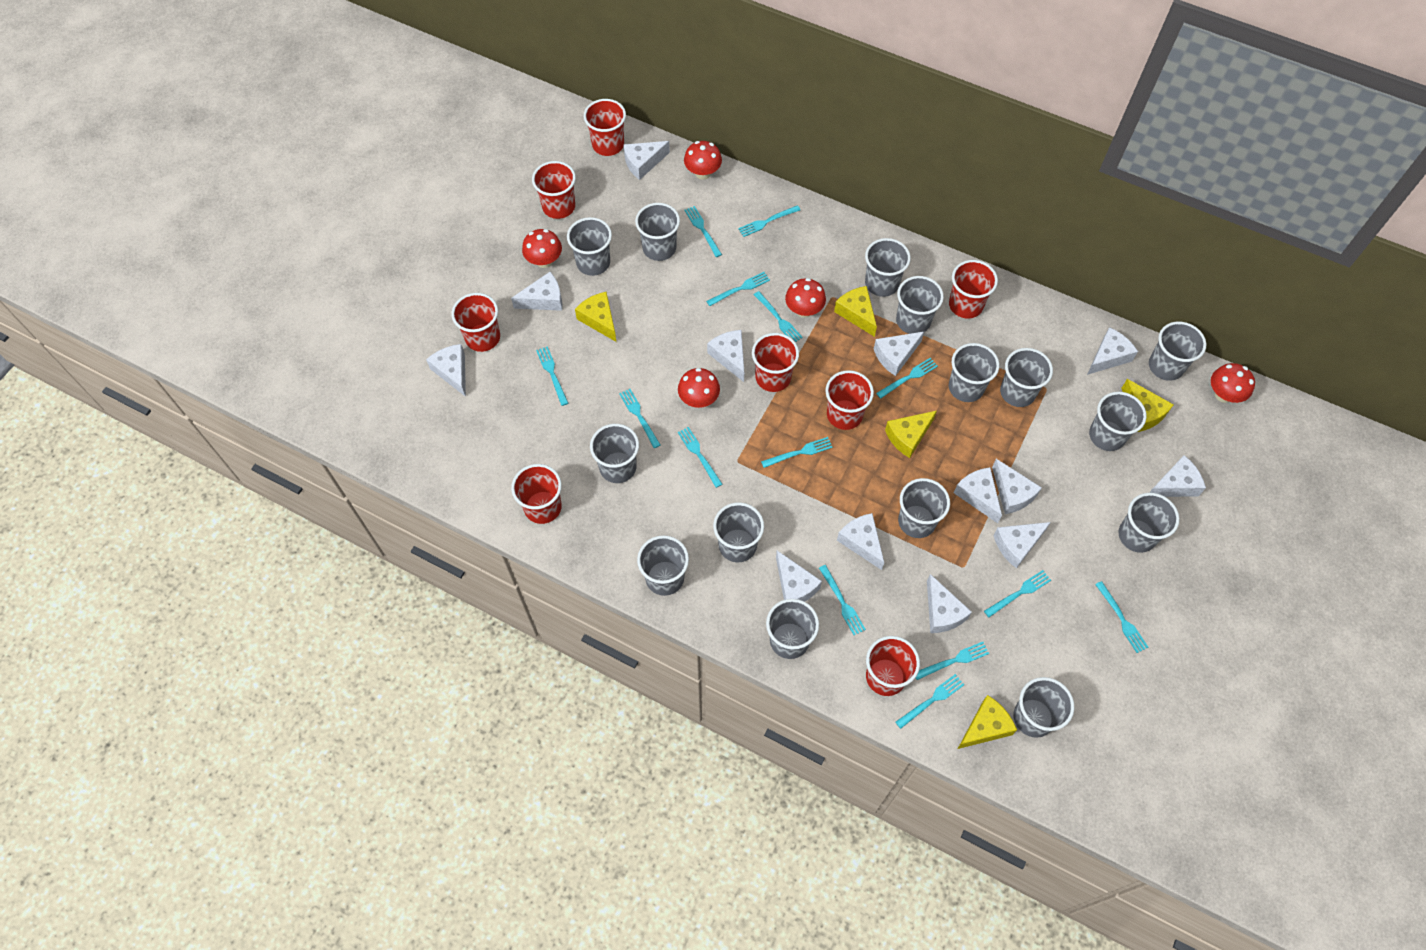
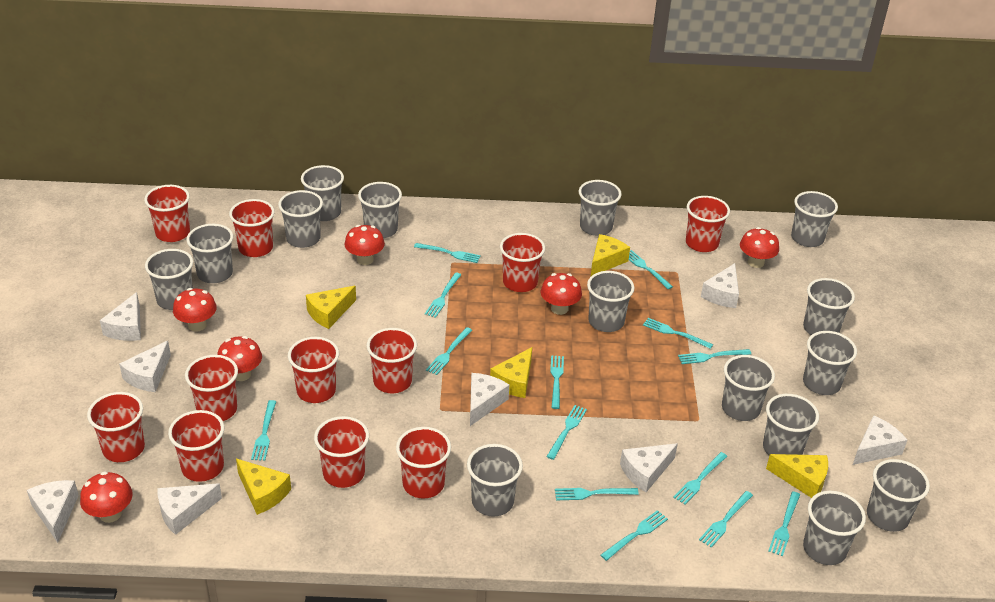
red cup: [451,293,500,352] [511,464,562,524] [532,161,576,219] [584,99,626,156] [752,333,799,392] [825,370,874,430] [866,636,920,696] [949,260,998,318] = 8 -> [87,392,145,462] [144,185,190,242] [168,410,224,482] [185,355,238,421] [229,199,275,257] [288,337,339,403] [314,416,369,488] [366,328,417,393] [396,427,451,499] [500,233,545,292] [686,196,730,252] = 11
red mushroom: [522,229,562,268] [678,368,720,408] [684,141,722,180] [785,278,826,318] [1211,363,1255,403] = 5 -> [80,471,133,523] [173,288,217,332] [217,336,262,381] [344,225,385,265] [541,273,582,315] [740,227,779,268] = 6
white cheese: [426,344,466,397] [511,272,563,311] [623,141,670,180] [707,330,744,382] [776,551,822,602] [837,513,884,570] [874,332,924,376] [927,574,972,633] [954,467,1002,523] [992,459,1042,514] [993,522,1051,568] [1087,327,1138,375] [1149,455,1206,497] = 13 -> [27,480,79,543] [100,292,141,341] [119,341,171,392] [158,483,222,535] [470,373,509,426] [620,443,678,492] [701,263,739,308] [853,415,907,465] = 8

